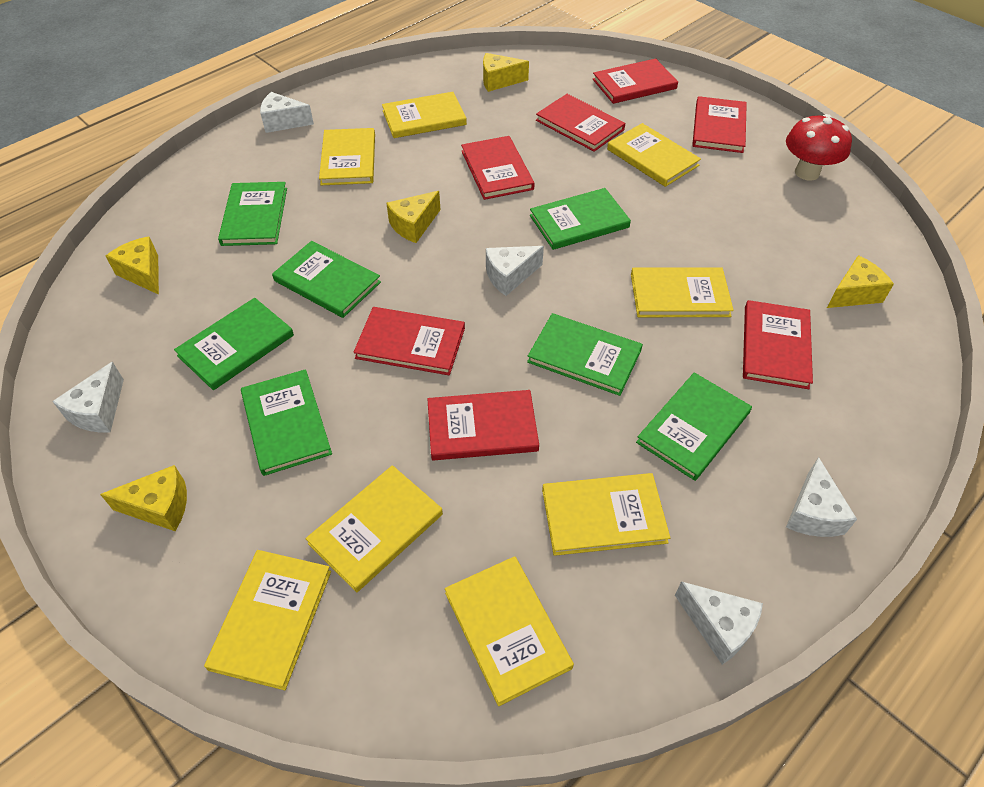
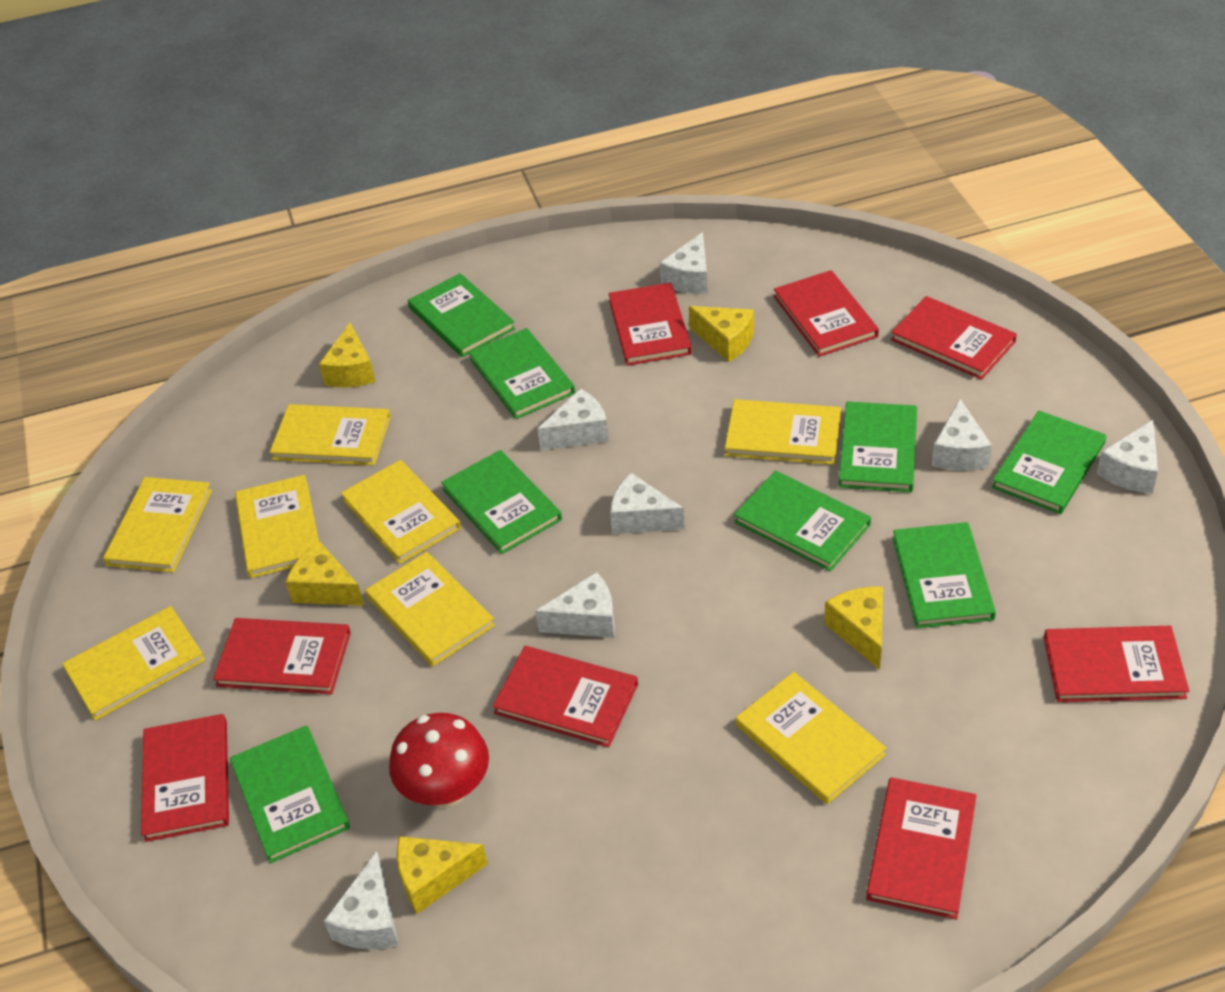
green book: [174,298,294,390] [218,182,287,246] [241,369,332,476] [272,241,381,318] [527,313,643,396] [530,188,631,250] [636,372,752,481] = 7 -> [230,725,350,863] [408,273,515,357] [441,450,562,554] [469,328,575,419] [734,471,871,571] [839,401,917,492] [893,522,996,628] [992,411,1106,514] = 8
red book: [353,307,465,375] [427,390,539,460] [461,136,535,200] [536,94,625,152] [593,58,678,104] [692,96,747,153] [743,300,813,389] = 7 -> [141,714,229,842] [213,618,351,694] [493,646,638,747] [608,283,692,366] [774,270,879,357] [866,777,977,919] [891,296,1017,380] [1044,626,1189,702] = 8
white cheese: [52,362,124,432] [260,92,314,133] [486,246,544,296] [675,581,763,665] [786,457,857,537] = 5 -> [324,851,399,949] [535,572,615,638] [538,388,609,450] [610,473,685,534] [660,232,708,294] [932,399,992,471] [1097,420,1158,494] = 7

